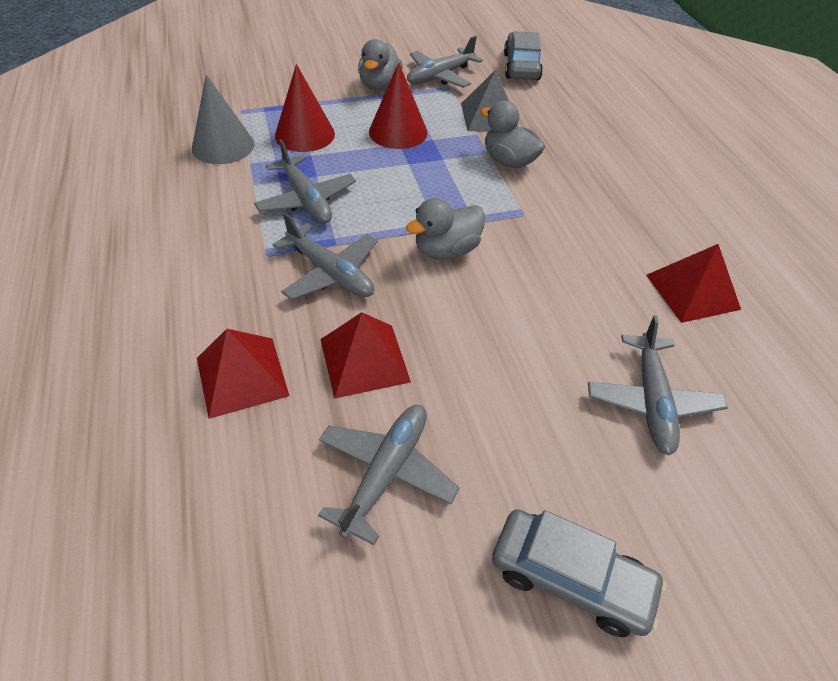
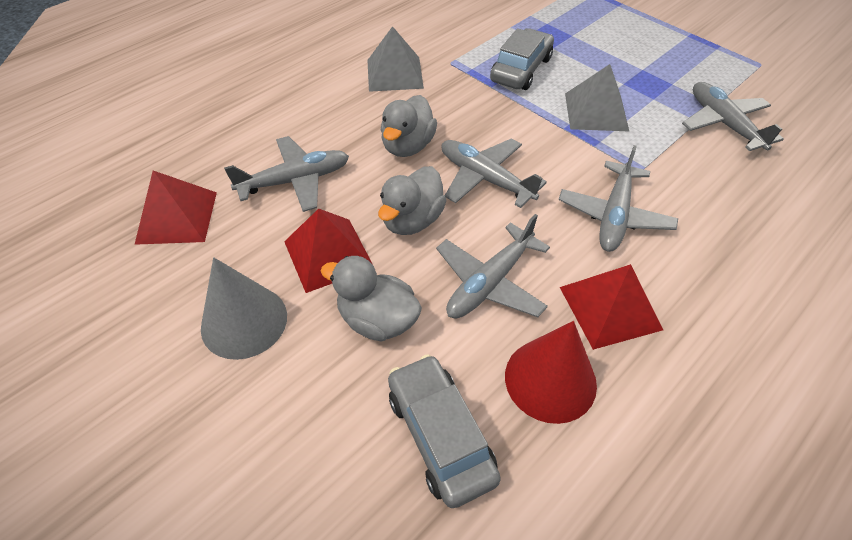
grey pyramid: [461,70,518,131] = 1 -> [367,26,424,92] [565,64,630,132] = 2
red cone: [275,64,335,152] [369,62,428,149] = 2 -> [505,321,597,424] = 1

